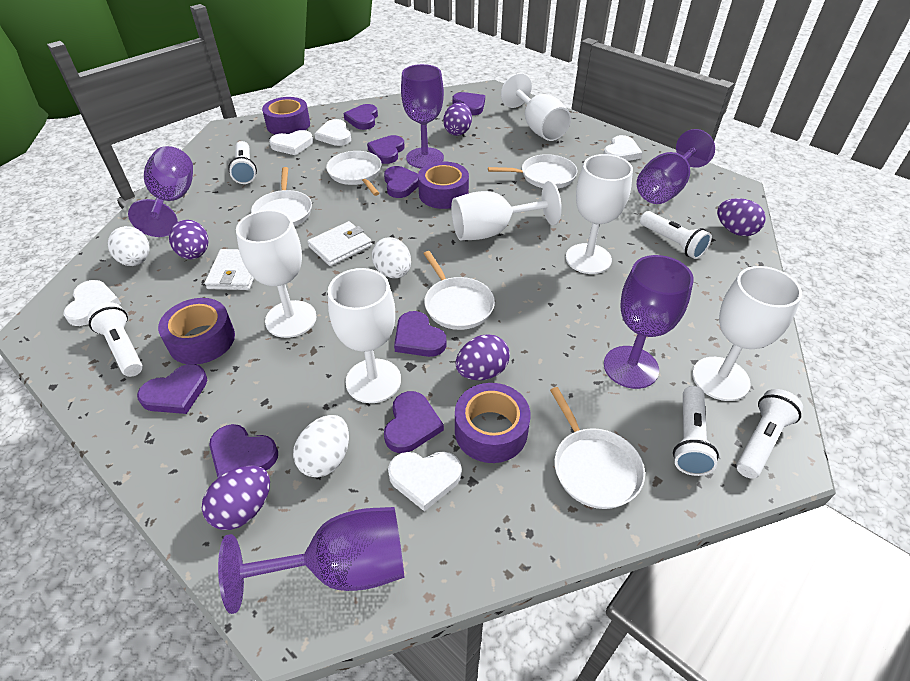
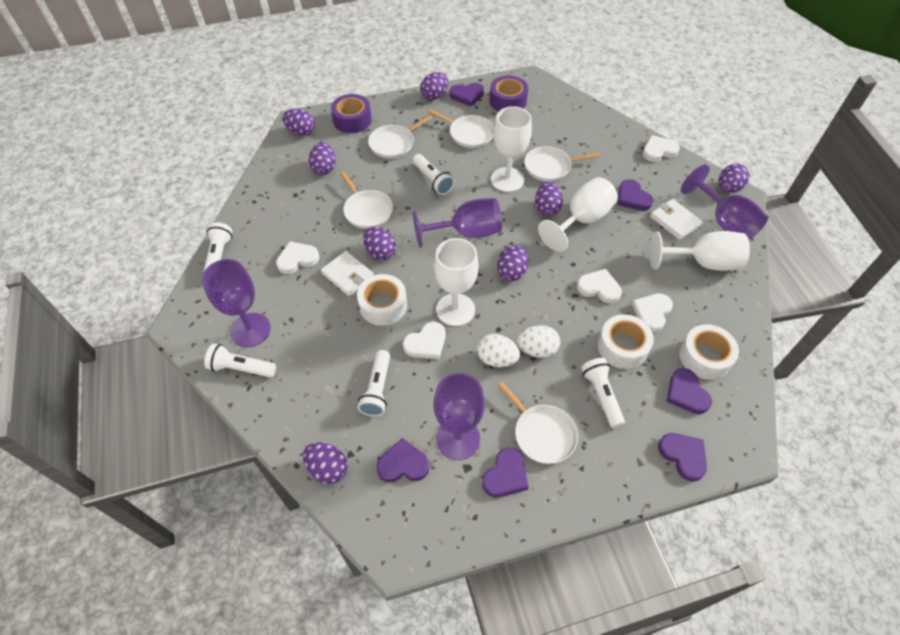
purple egg: [169,220,208,259] [202,466,270,530] [443,103,472,136] [455,334,510,380] [717,198,766,236] = 5 -> [283,109,315,136] [303,442,348,484] [309,142,336,175] [363,226,396,260] [420,72,448,100] [497,245,528,282] [535,182,563,216] [719,163,750,193] = 8
purple goblet: [128,146,193,237] [218,507,404,614] [401,64,444,168] [604,255,694,389] [637,129,715,204] = 5 -> [202,259,271,347] [413,198,502,248] [433,373,485,460] [681,165,769,240] = 4
purple heart: [137,364,207,414] [209,424,278,478] [343,104,378,130] [367,135,405,164] [384,166,418,198] [384,391,444,453] [394,311,447,357] [452,92,485,115] = 8 -> [376,438,430,483] [450,83,484,106] [482,448,529,497] [618,179,653,211] [658,433,707,481] [666,368,712,414] = 6
purple tape: [158,298,235,364] [262,97,310,135] [418,162,469,209] [455,383,531,463] = 4 -> [331,94,372,133] [490,76,528,112] = 2
white egg: [108,226,150,266] [293,415,349,477] [372,237,411,278] = 3 -> [477,334,520,367] [517,325,560,358] = 2
white goblet: [236,210,317,338] [328,268,401,403] [451,181,562,241] [501,73,571,141] [566,154,633,274] [692,266,802,401] = 6 -> [434,238,479,326] [491,106,532,192] [538,177,618,252] [649,231,750,271] = 4
white tape: none = 0 -> [357,274,407,326] [598,314,654,369] [679,324,739,380] = 3

